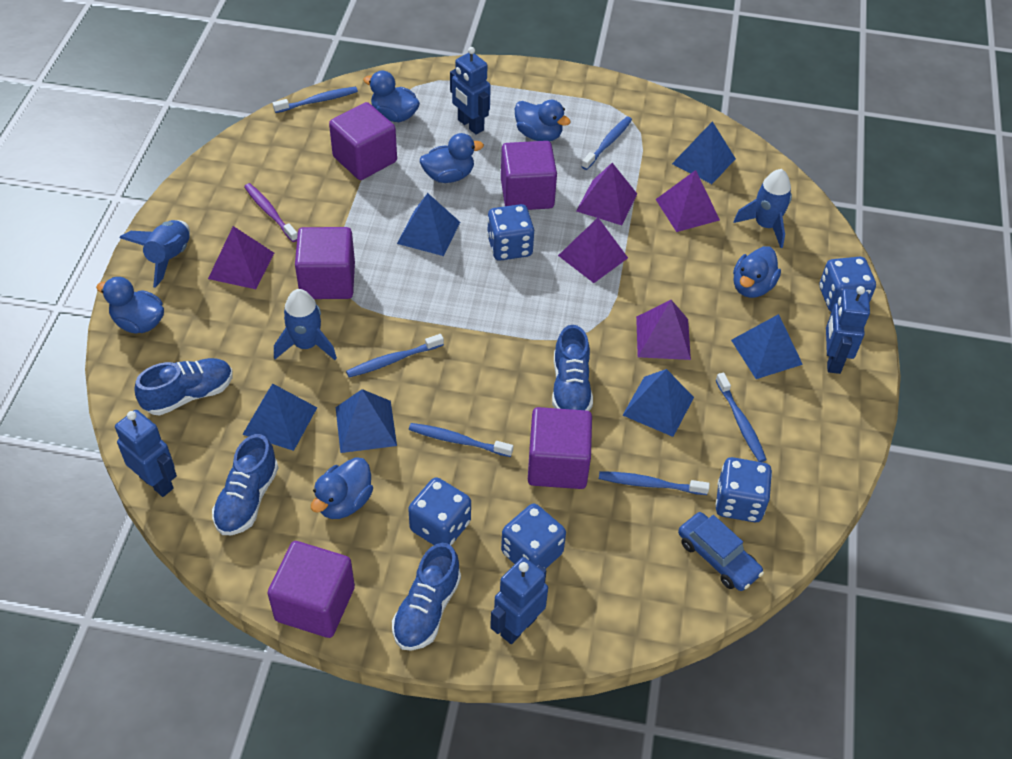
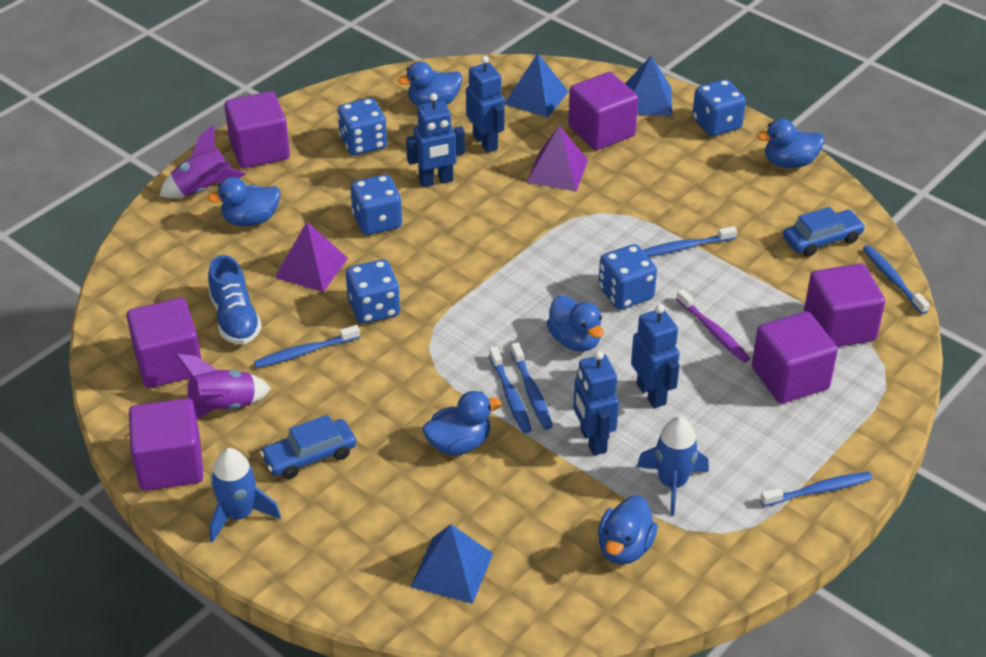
blue car: [678,512,764,591] = 1 -> [260,415,356,479] [783,207,866,257] = 2
blue pyramid: [242,383,317,451] [335,389,397,453] [397,193,460,256] [623,369,694,437] [672,121,736,184] [731,314,803,379] = 6 -> [411,524,493,604] [505,53,569,118] [625,56,672,116] = 3
blue rocket: [120,220,190,287] [274,289,337,360] [734,169,792,248] = 3 -> [209,448,281,543] [637,417,709,516] = 2
blue shoe: [134,358,233,415] [212,434,278,535] [392,543,461,651] [552,325,593,411] = 4 -> [208,255,262,345] = 1
purple cube: [267,541,355,638] [295,227,355,299] [329,102,397,180] [501,141,557,210] [528,407,592,489] = 5 -> [126,298,201,388] [129,398,204,491] [224,91,290,168] [568,72,638,150] [752,312,838,404] [804,263,885,347] = 6
purple pyramid: [208,226,274,289] [558,218,628,283] [577,163,637,225] [636,300,691,360] [656,170,720,232] = 5 -> [275,222,348,292] [527,126,588,191] = 2
purple rocket: none = 0 -> [159,125,246,199] [176,354,271,420] = 2

